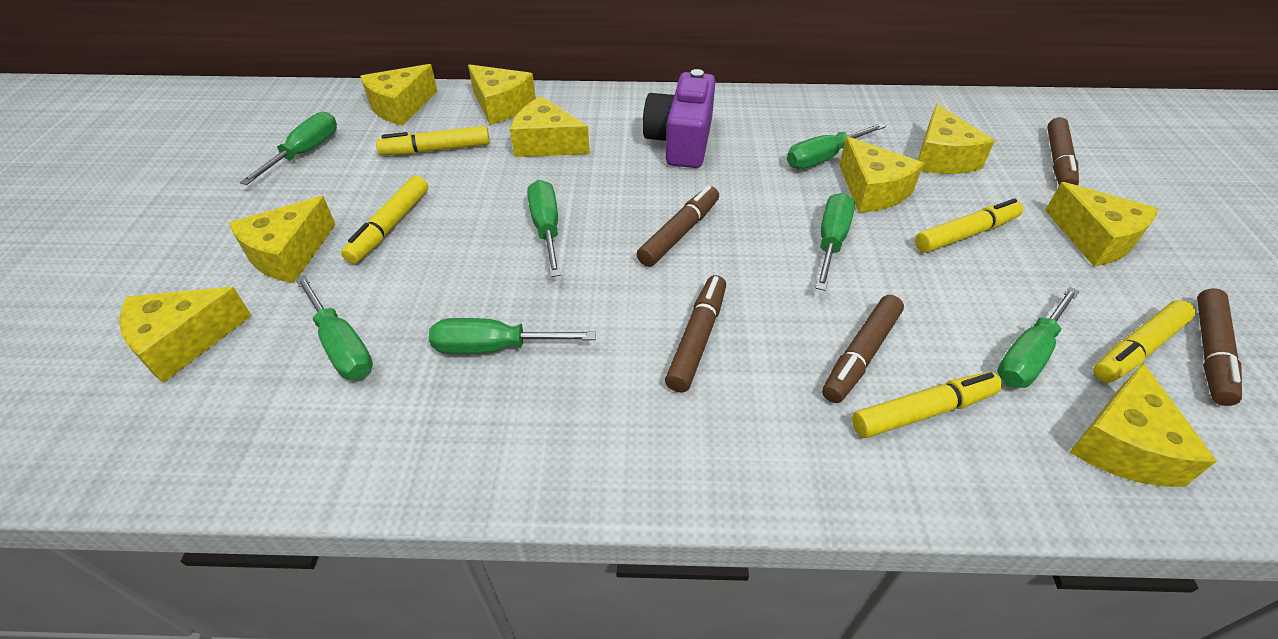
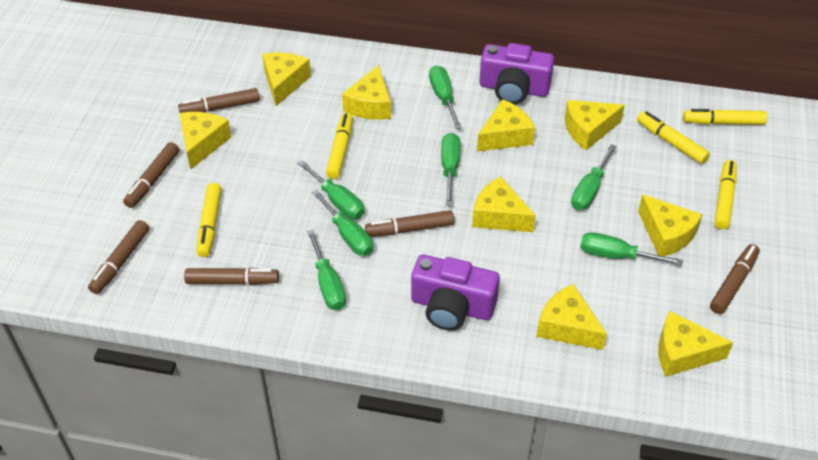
brown marker: [637,185,719,267] [665,275,726,392] [822,295,904,403] [1047,117,1079,186] [1197,288,1242,406] = 5 -> [88,220,149,294] [123,142,180,208] [178,88,260,113] [184,268,279,285] [365,210,454,237] [710,244,760,314] = 6
purple camera: [643,69,716,168] = 1 -> [411,254,500,330] [479,43,554,105] = 2

